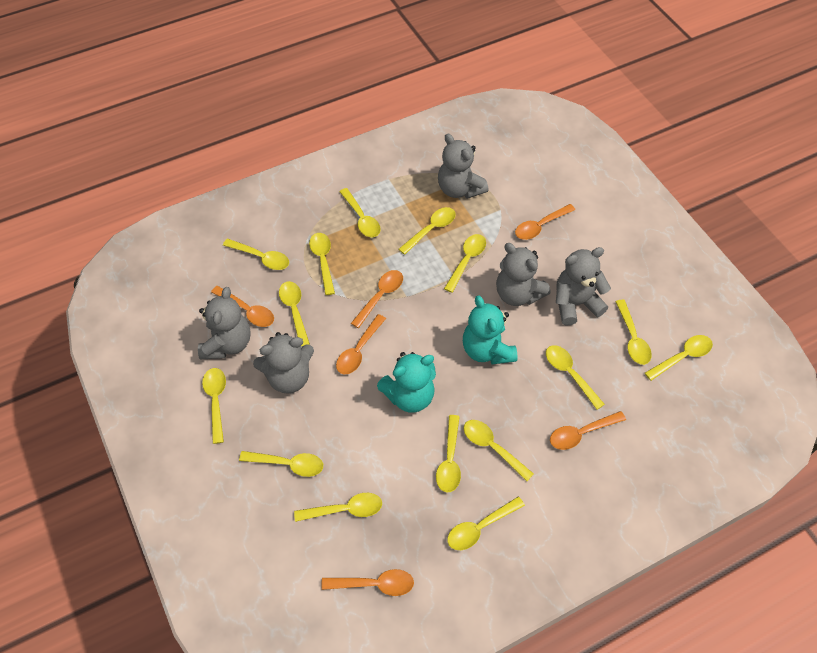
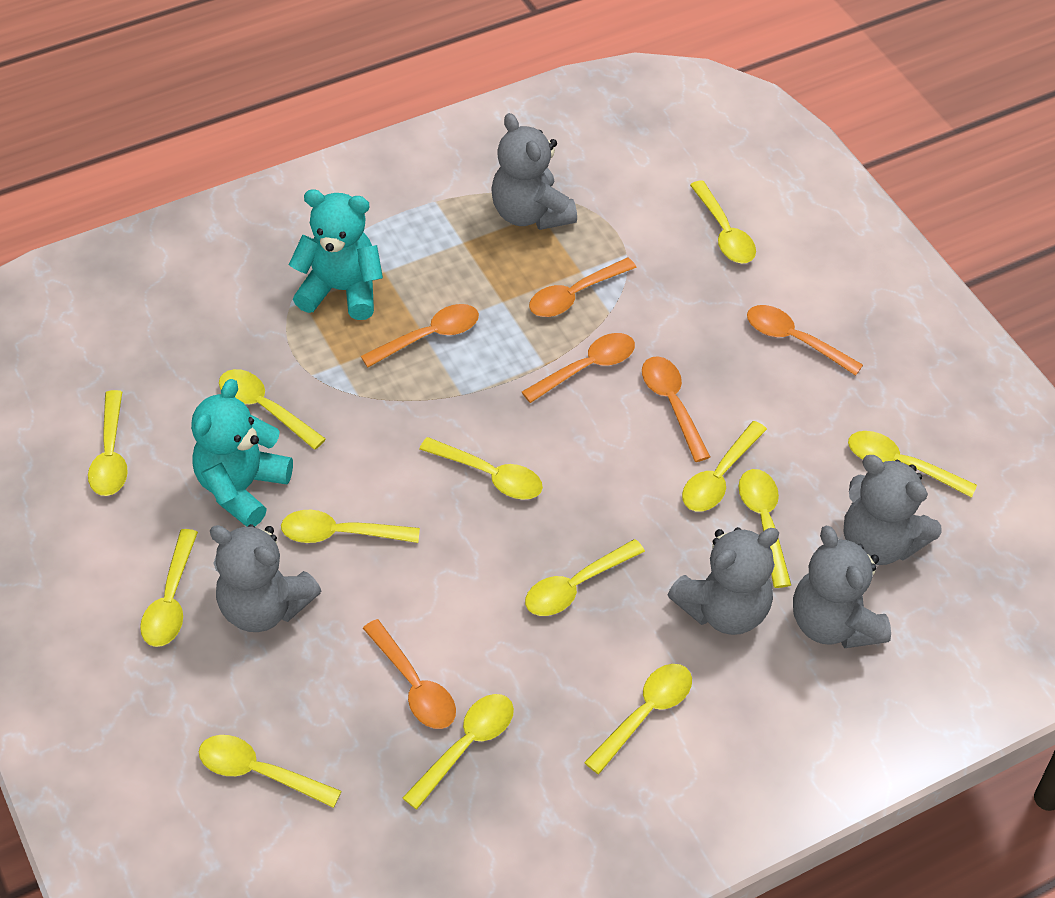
yellow spoon: [202,368,226,444] [223,239,289,270] [239,451,323,477] [279,281,310,346] [294,493,382,522] [309,233,335,295] [339,188,381,238] [399,207,456,255] [436,415,461,492] [444,234,486,293] [447,497,525,550] [464,420,534,481] [546,345,605,410] [615,300,652,365] [645,335,713,381] = 15 -> [88,390,128,496] [140,529,198,647] [199,735,342,808] [219,369,326,450] [281,510,420,543] [403,694,514,810] [419,437,543,500] [525,539,645,616] [584,664,692,774] [682,421,767,511] [690,180,756,263] [738,469,791,588] [848,431,977,498] = 13

